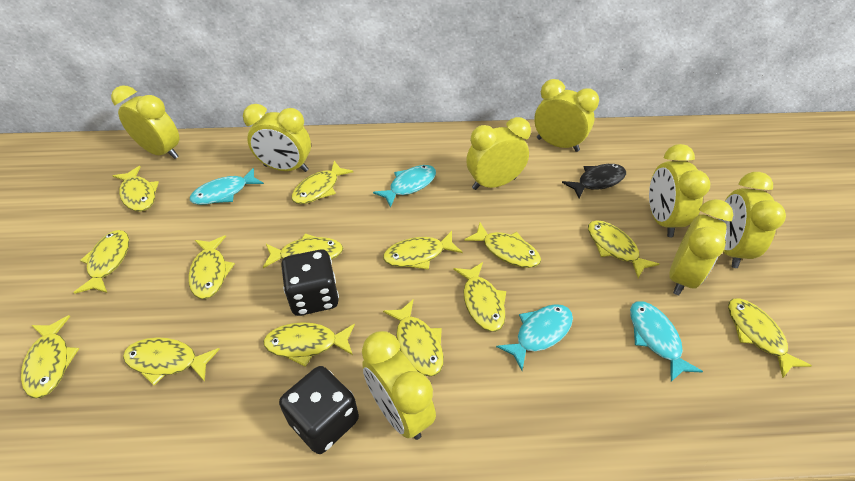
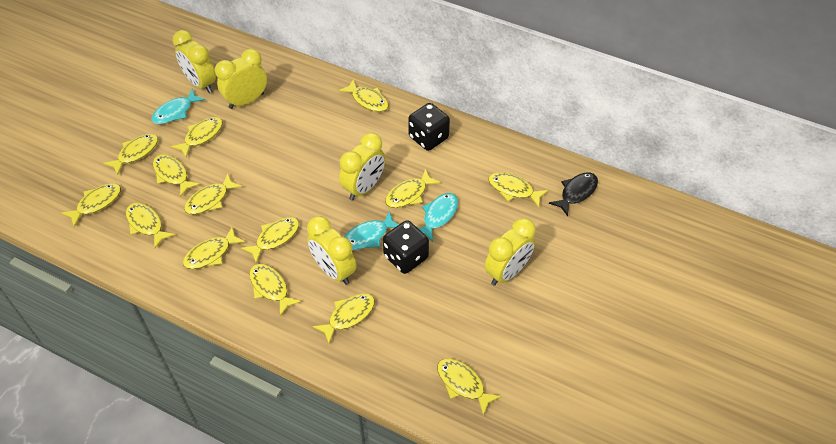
turquoise fish: [190,168,264,205] [373,165,436,208] [496,304,573,371] [630,301,703,382] = 4 -> [151,89,205,124] [344,211,399,250] [418,193,458,242] = 3
yellow clock: [111,86,179,159] [243,104,311,172] [362,331,436,440] [466,117,531,190] [534,79,599,152] [649,144,710,237] [669,199,733,295] [718,172,786,268] = 8 -> [173,30,216,93] [215,49,267,109] [307,216,357,285] [339,133,385,200] [484,218,536,286] = 5

